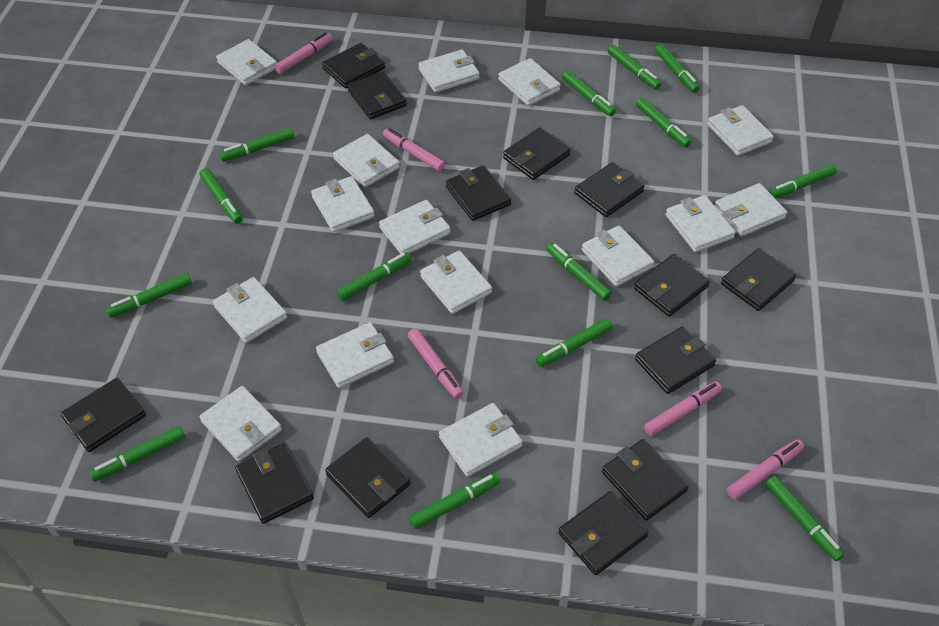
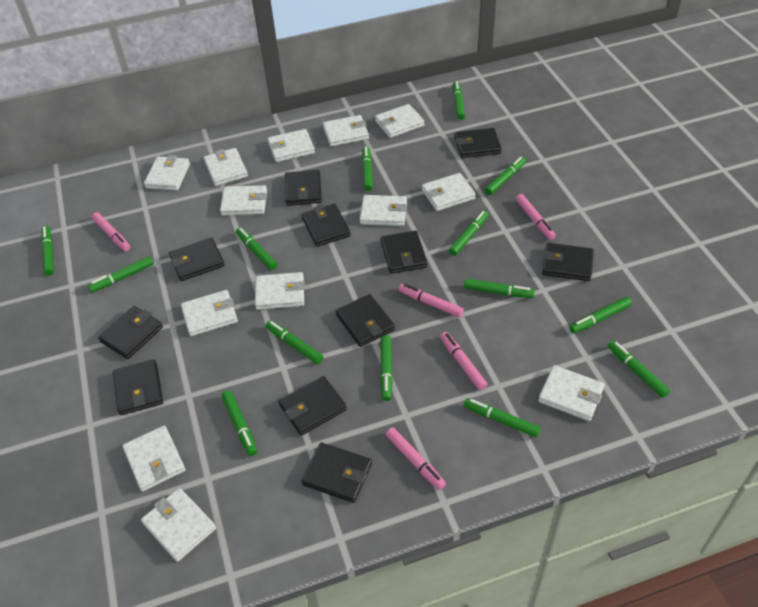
black wallet: [60,378,146,452] [235,443,314,524] [322,43,385,88] [325,437,411,518] [347,71,407,119] [446,165,511,221] [503,127,571,180] [558,491,649,575] [575,162,645,217] [602,439,689,521] [634,254,710,317] [635,326,716,394] [721,248,796,311] = 13 -> [98,306,163,359] [113,359,163,415] [169,238,225,281] [279,376,347,436] [285,170,322,206] [301,443,372,503] [302,204,351,247] [336,294,395,347] [381,231,427,274] [455,128,502,158] [542,243,594,281] = 11
white wallet: [200,386,282,462] [213,277,287,343] [216,39,277,85] [311,176,375,232] [316,322,394,388] [333,134,400,187] [379,200,451,254] [418,50,480,93] [420,251,492,314] [439,403,523,477] [498,58,561,106] [582,226,654,287] [666,195,735,252] [707,105,774,156] [714,183,787,237] = 15 -> [122,425,186,492] [141,488,216,562] [144,155,190,191] [181,290,238,336] [204,148,248,186] [220,185,267,216] [255,272,305,310] [268,129,315,162] [323,115,369,147] [360,195,407,226] [375,104,425,138] [422,173,476,211] [538,365,605,421] = 13

